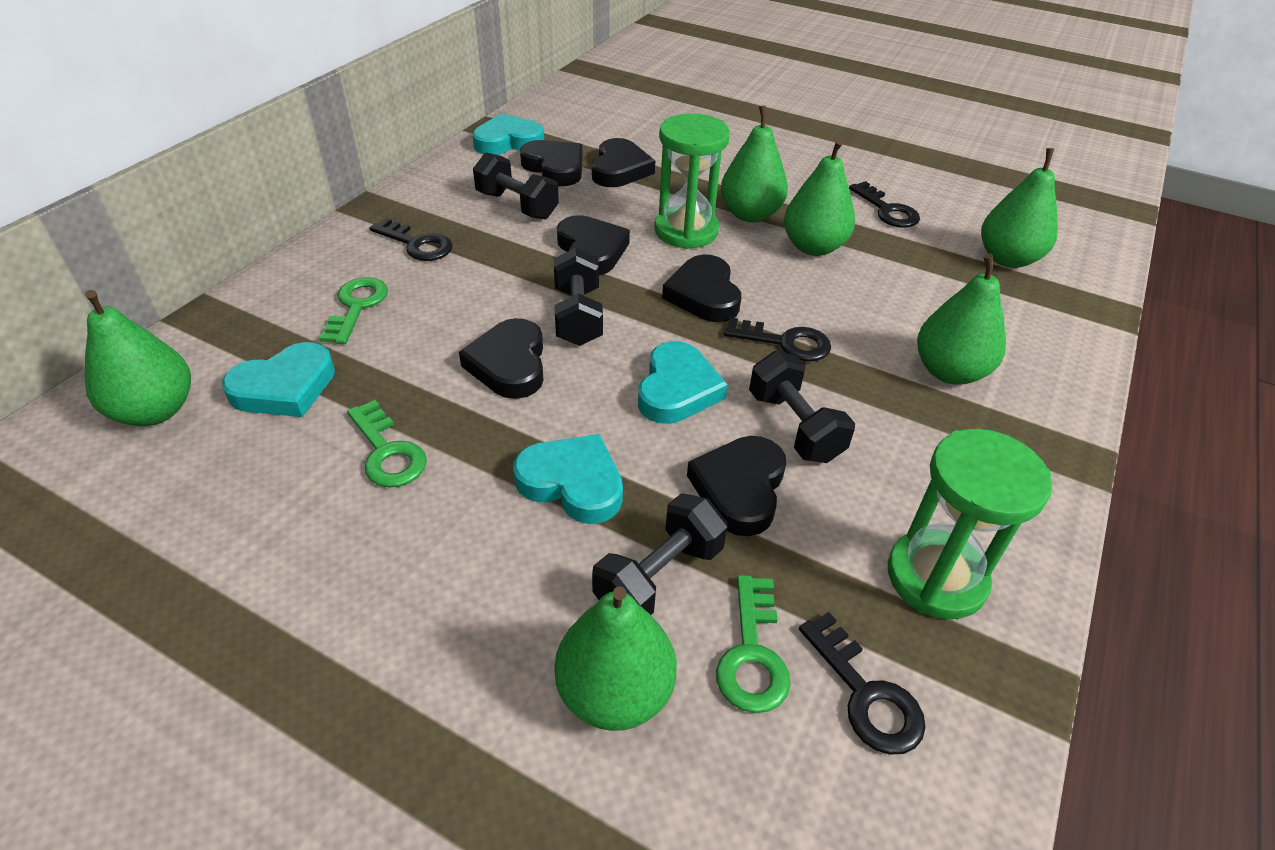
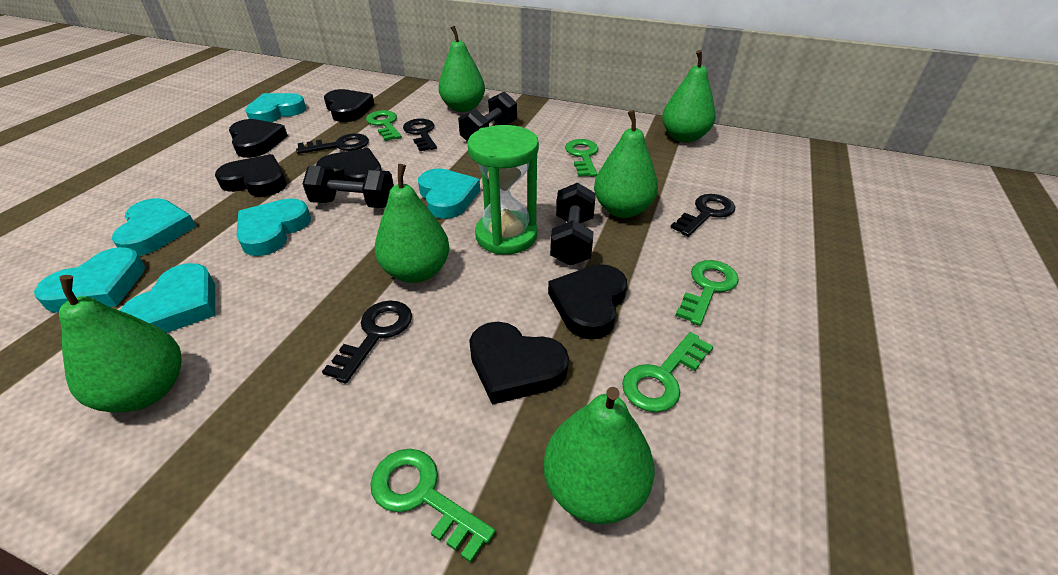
black dumbbell: [473,152,559,219] [554,247,603,346] [592,493,727,615] [749,351,855,463] = 4 -> [303,165,394,208] [458,92,517,142] [550,182,596,266] = 3
green hourglass: [654,113,730,249] [888,429,1052,619] = 2 -> [468,125,539,255] = 1
green key: [319,277,388,344] [347,400,427,488] [716,575,791,713] = 3 -> [366,110,402,141] [370,449,495,563] [565,139,598,177] [622,332,714,412] [675,260,739,326] = 5
turquoise heart: [222,342,335,417] [472,114,544,155] [513,434,623,524] [638,341,728,424] = 4 -> [34,247,145,313] [112,198,196,256] [120,263,215,333] [237,198,311,256] [245,93,306,122] [418,168,480,219] = 6

